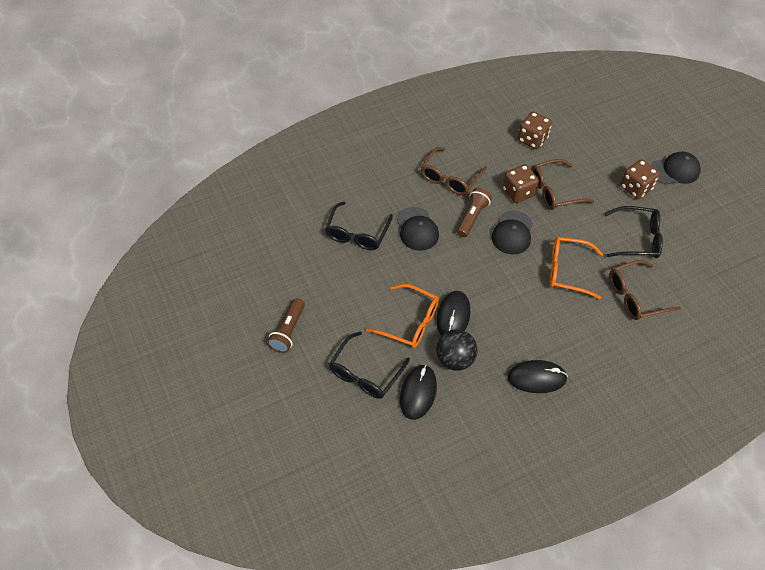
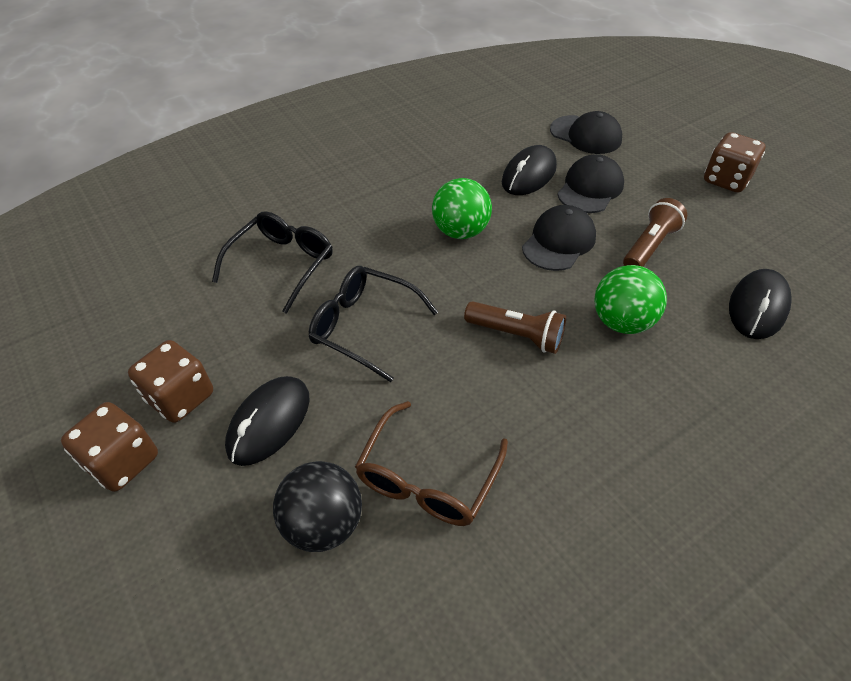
black glasses: [325,202,393,250] [329,332,410,399] [604,206,663,258] = 3 -> [212,211,333,314] [309,266,438,382] = 2
brown glasses: [421,147,487,195] [531,159,594,210] [609,260,681,320] = 3 -> [355,401,508,526] = 1
green ball: none = 0 -> [432,178,492,239] [594,265,667,334] = 2
orange glasses: [366,284,439,348] [549,237,603,299] = 2 -> none = 0

